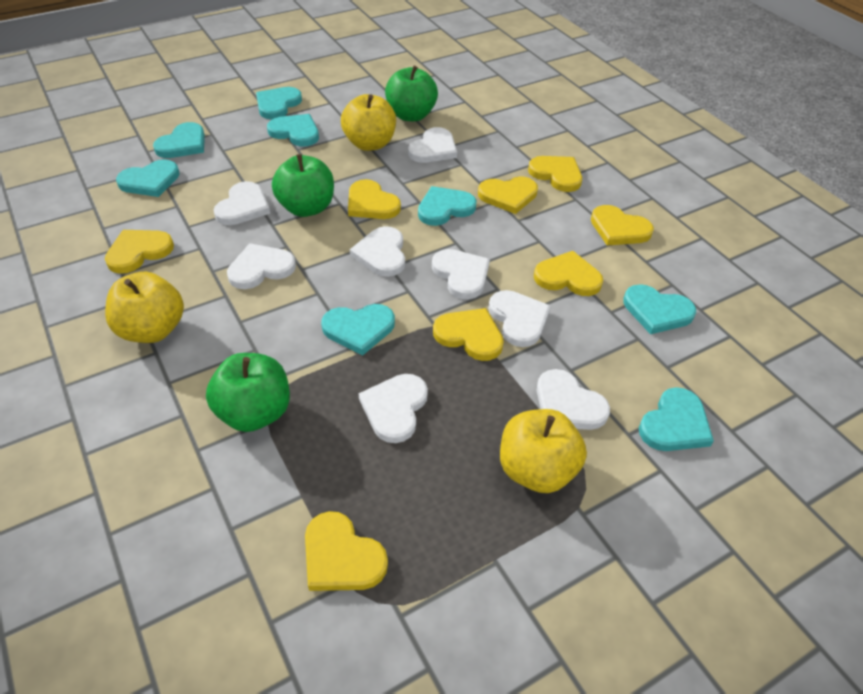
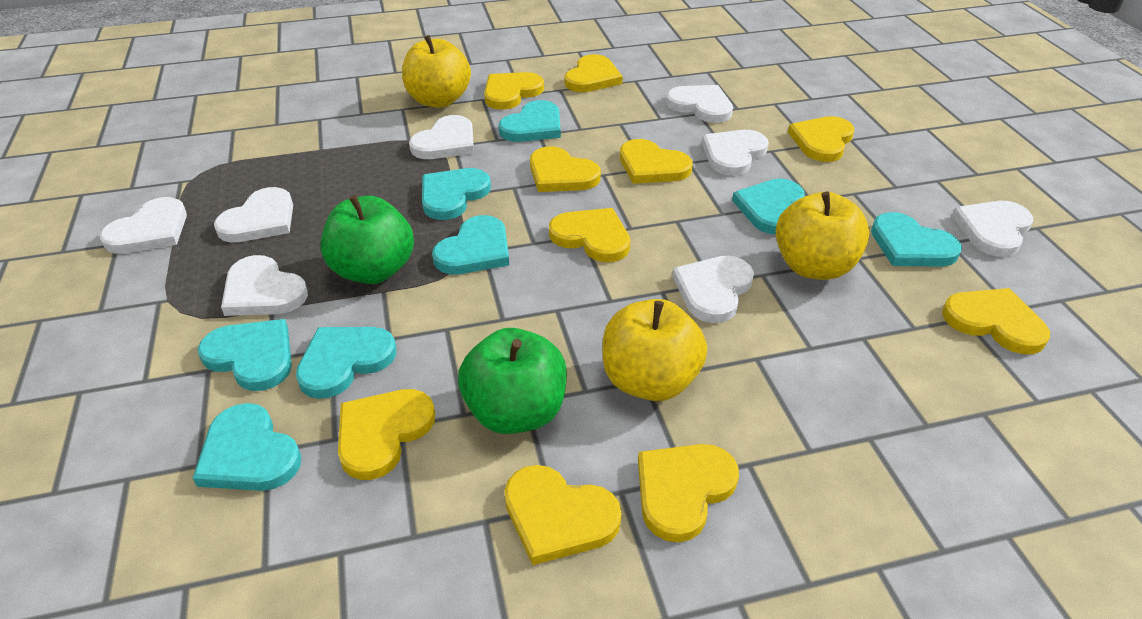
green apple: [206,353,290,432] [272,154,334,217] [385,66,438,121] = 3 -> [321,195,414,284] [458,328,567,434] = 2
yellow heart: [105,230,174,274] [305,511,388,591] [348,179,401,219] [433,308,504,361] [478,176,538,214] [528,156,582,192] [534,251,603,296] [591,205,654,246] = 8 -> [338,389,435,480] [484,72,544,110] [504,465,622,565] [530,146,601,192] [549,208,630,262] [564,54,623,92] [620,139,693,184] [638,444,739,542] [788,116,854,162] [942,288,1050,354] = 10

